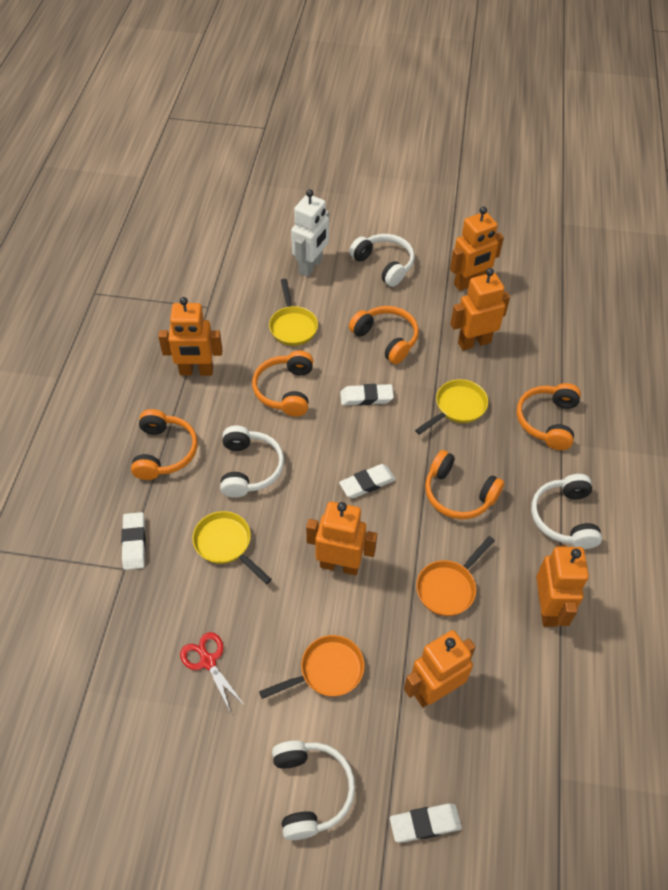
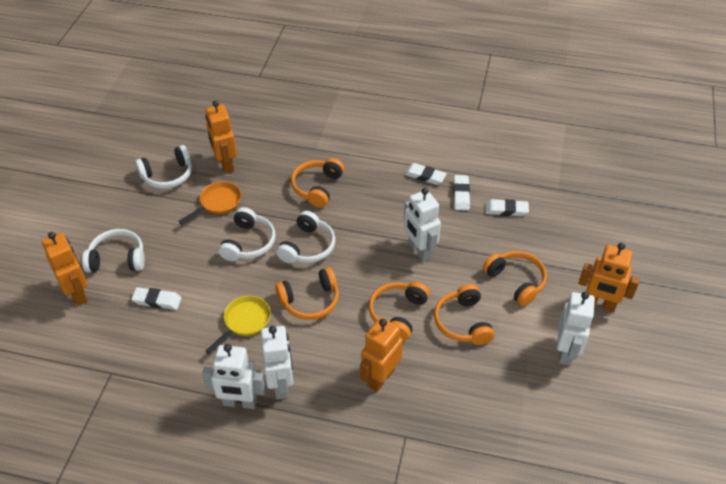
orange pan: [259,635,365,699] [416,536,495,616] = 2 -> [178,181,241,224] = 1
orange robot: [158,297,223,376] [306,501,377,575] [404,630,476,707] [450,207,504,291] [450,268,510,350] [536,546,589,627] = 6 -> [42,232,88,306] [205,100,237,174] [360,317,403,392] [579,243,640,313] = 4
red scissors: [180,632,245,713] = 1 -> none = 0
white robot: [291,189,329,277] = 1 -> [202,344,265,409] [261,326,293,399] [404,188,441,262] [557,292,595,366] = 4
yellow pan: [192,511,272,584] [269,279,318,346] [415,379,488,435] = 3 -> [206,296,271,354] = 1

